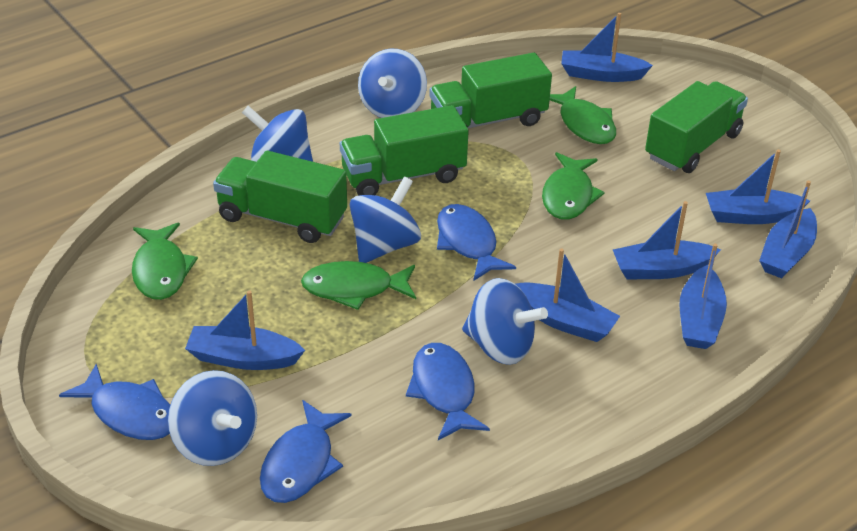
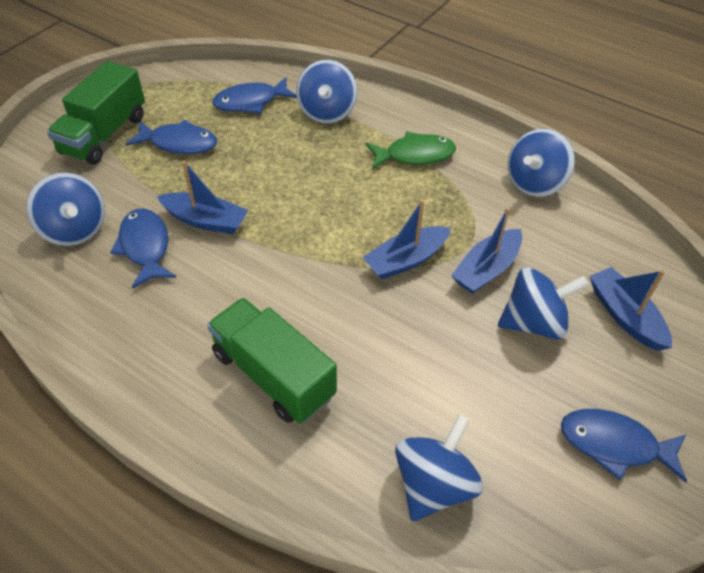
blue boat: [185,290,305,370] [516,248,620,342] [561,13,653,82] [613,201,721,279] [680,244,727,349] [706,150,810,224] [759,181,817,278] = 7 -> [157,161,248,234] [363,200,451,279] [451,207,522,294] [589,267,672,351] = 4
green fish: [132,223,198,300] [301,261,416,310] [542,152,605,219] [550,86,616,144] = 4 -> [366,131,456,169] = 1
green truck: [213,151,347,243] [340,105,469,195] [429,52,552,128] [645,81,748,173] = 4 -> [47,61,145,165] [207,298,337,424] = 2

